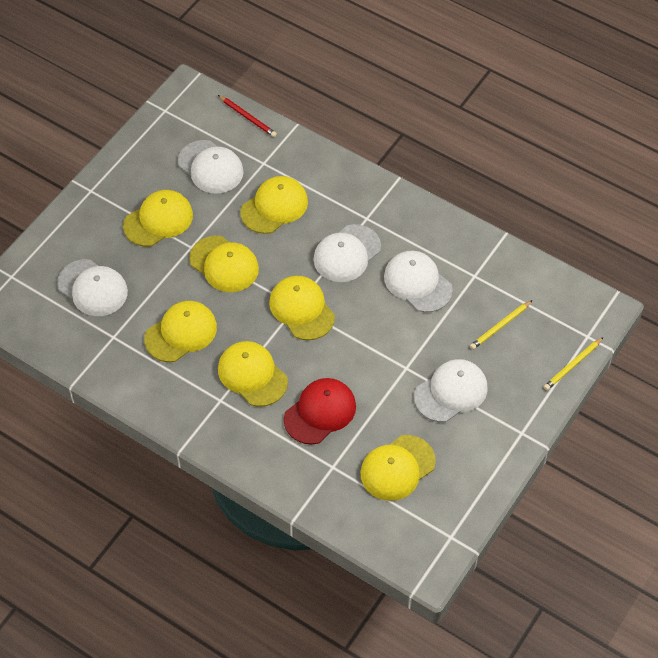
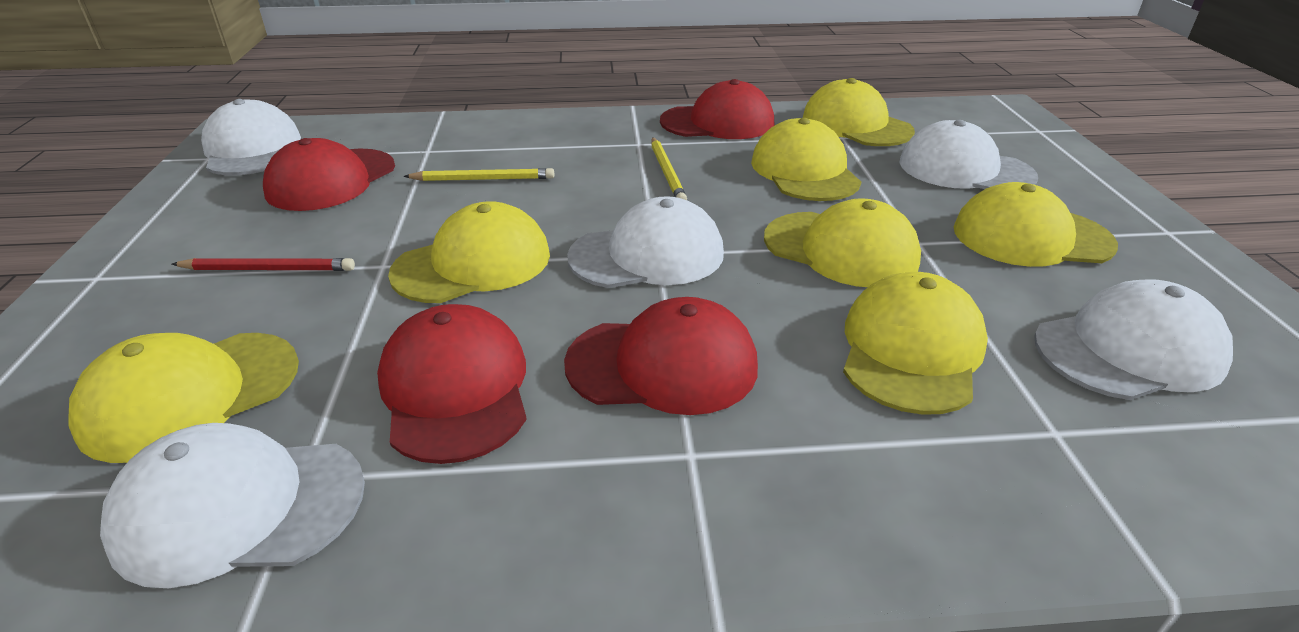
red cap: [284,378,356,444] = 1 -> [263,138,395,211] [377,304,527,464] [564,297,758,415] [660,79,774,139] = 4

